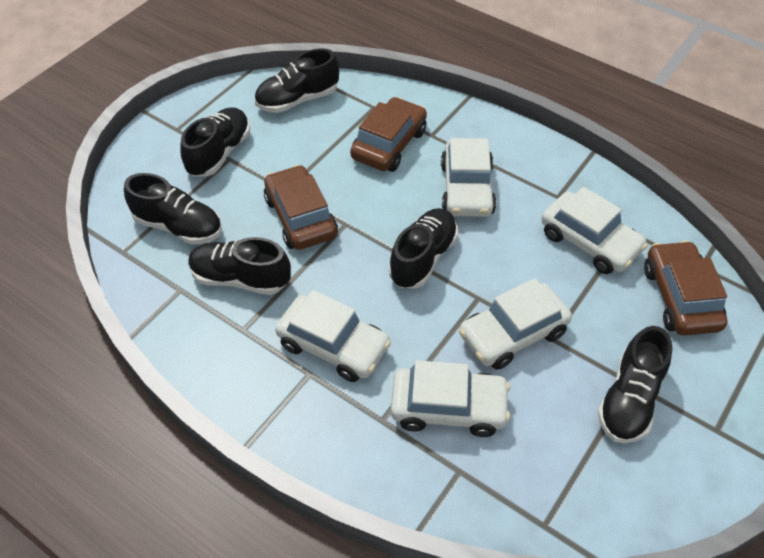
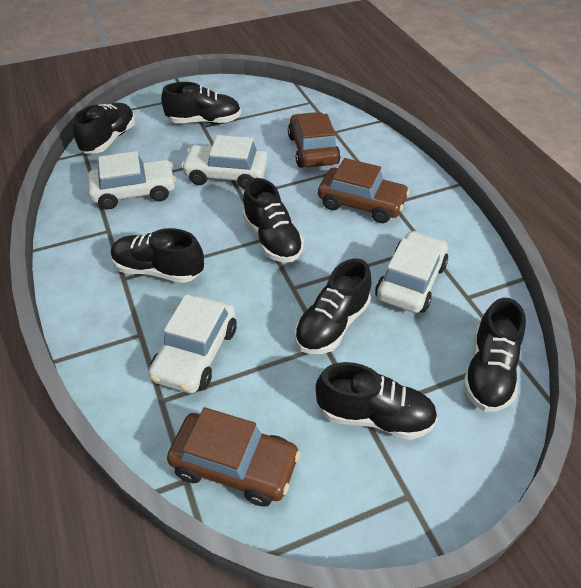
black shoe: [124,173,222,245] [180,107,250,177] [188,237,291,295] [255,48,339,113] [389,208,458,288] [598,326,672,443] = 6 -> [73,103,135,154] [111,228,204,283] [161,82,241,124] [243,178,304,262] [294,258,371,354] [316,362,438,440] [463,298,526,412] = 7
white car: [275,290,391,382] [391,360,510,437] [441,138,496,217] [459,278,572,370] [541,187,648,274] = 5 -> [88,151,176,209] [148,294,237,393] [181,135,268,189] [375,231,448,313] = 4

